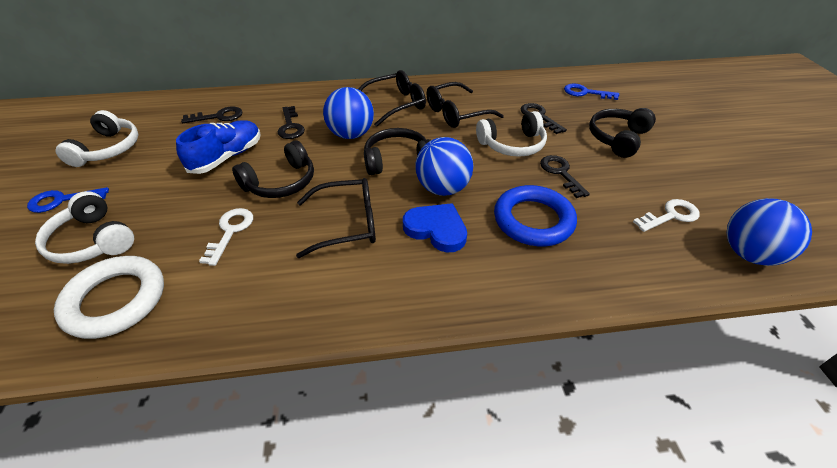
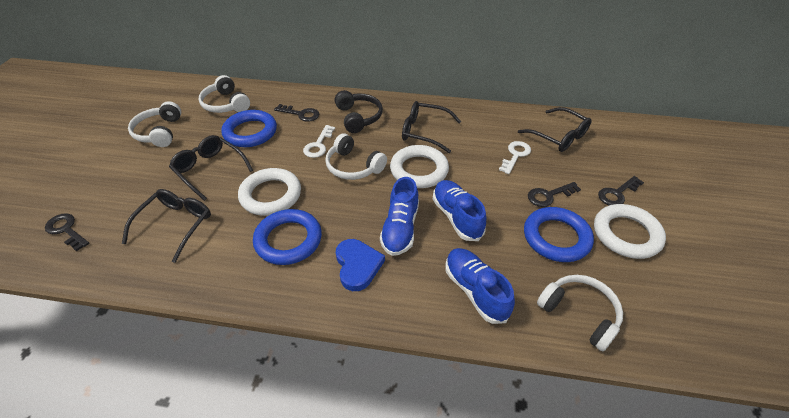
black glasses: [296,178,376,258] [358,70,426,127] [426,82,504,128] = 3 -> [122,189,211,263] [169,135,253,201] [402,101,461,153] [518,107,591,152] = 4
black headphones: [232,140,314,198] [364,128,431,175] [589,108,656,158] = 3 -> [335,90,383,133] = 1
blue ball: [323,87,374,139] [416,137,473,196] [727,198,812,266] = 3 -> none = 0
blue key: [27,187,109,213] [564,83,619,100] = 2 -> none = 0
blue ring: [494,185,577,246] = 1 -> [221,110,277,147] [253,209,322,265] [524,207,594,262] = 3
blue shoe: [176,120,261,174] = 1 -> [380,177,419,256] [433,180,486,241] [446,248,515,324] = 3
white headphones: [35,191,134,264] [55,110,139,167] [476,111,547,157] = 3 -> [128,101,181,147] [199,75,250,113] [325,133,387,180] [537,275,623,351] = 4
white ring: [54,256,164,339] = 1 -> [238,168,301,216] [390,145,449,188] [594,204,666,259] = 3

